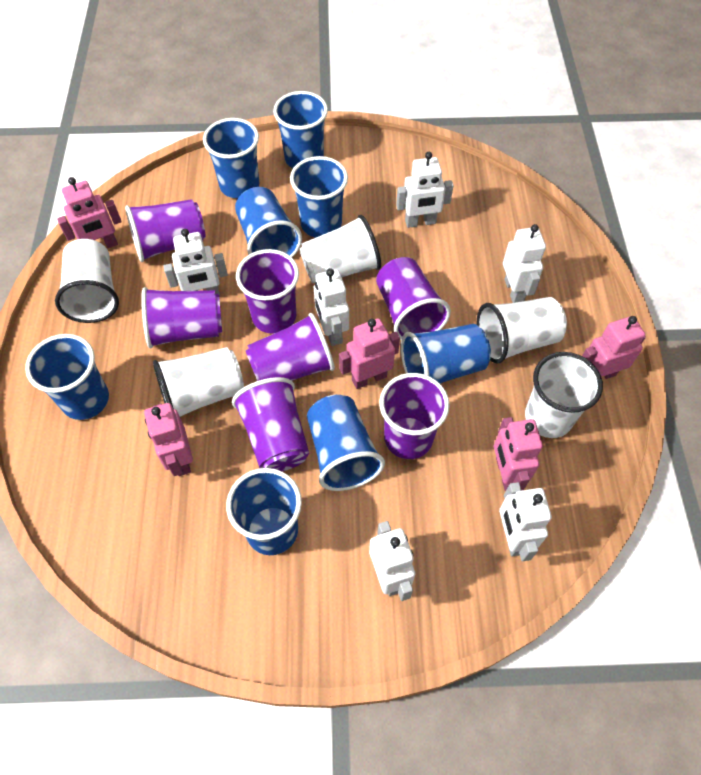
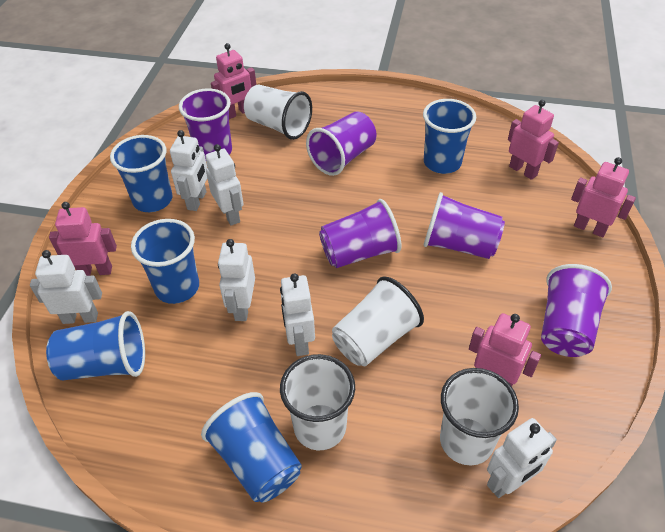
blue cup: [25,334,109,420] [203,118,259,199] [226,468,302,555] [235,187,302,257] [273,91,328,168] [290,156,348,238] [307,395,385,491] [401,324,491,384] = 8 -> [46,311,145,380] [110,135,172,212] [131,219,199,304] [201,392,302,503] [423,99,476,174] = 5
purple cup: [125,199,205,262] [141,287,222,348] [232,377,309,472] [236,249,299,334] [245,313,335,381] [376,257,451,340] [379,373,450,459] = 7 -> [179,88,232,159] [306,112,377,176] [319,199,402,268] [424,192,505,259] [541,264,612,357] = 5
white cup: [55,239,119,323] [153,347,244,417] [300,215,381,283] [477,297,567,364] [525,352,603,438] = 5 -> [244,85,312,140] [280,354,355,450] [332,276,424,366] [440,368,519,465] = 4

